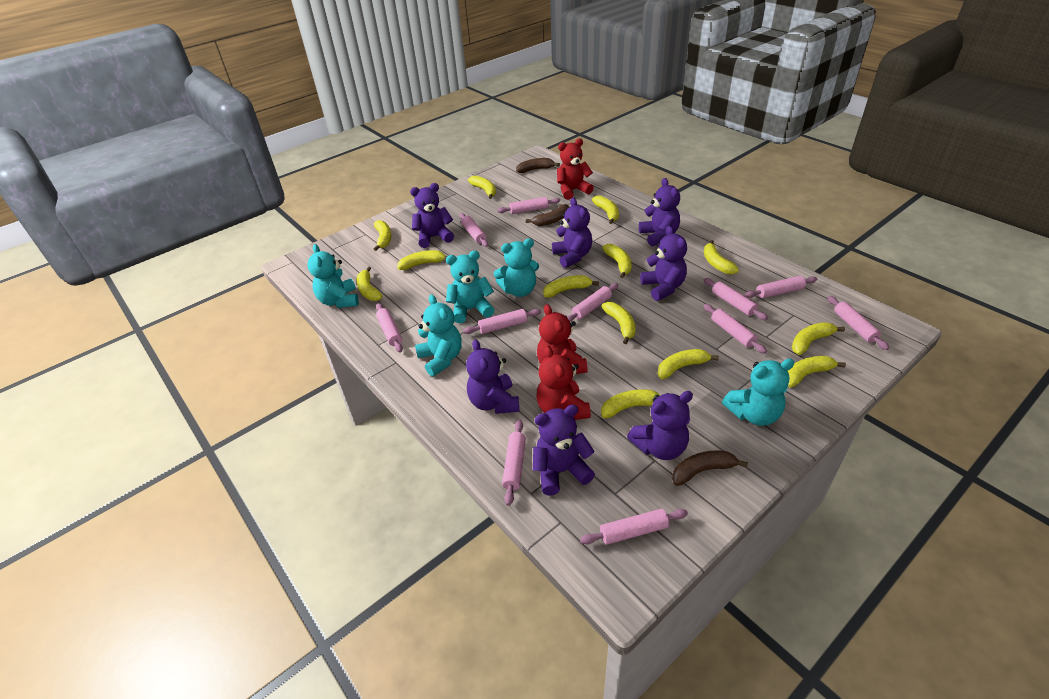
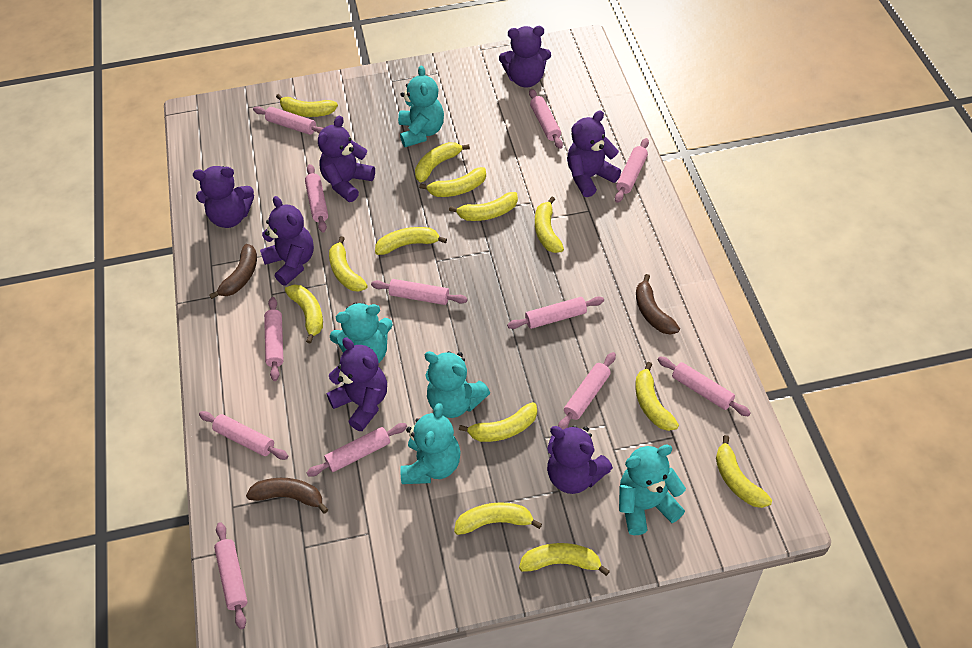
pink rolling pin: [376,303,403,352] [460,213,488,247] [463,309,541,334] [497,197,560,214] [502,420,526,506] [567,283,618,322] [580,509,688,545] [704,278,768,320] [704,304,767,354] [745,276,817,298] [828,296,889,350] = 11 -> [199,411,288,460] [214,522,247,629] [253,106,324,135] [264,297,284,381] [305,164,328,232] [306,423,407,477] [371,279,468,305] [507,296,604,329] [529,89,563,149] [558,352,616,429] [615,138,649,203] [658,357,751,416] = 12
red teddy bear: [536,346,591,420] [537,304,588,374] [557,138,594,200] = 3 -> none = 0

